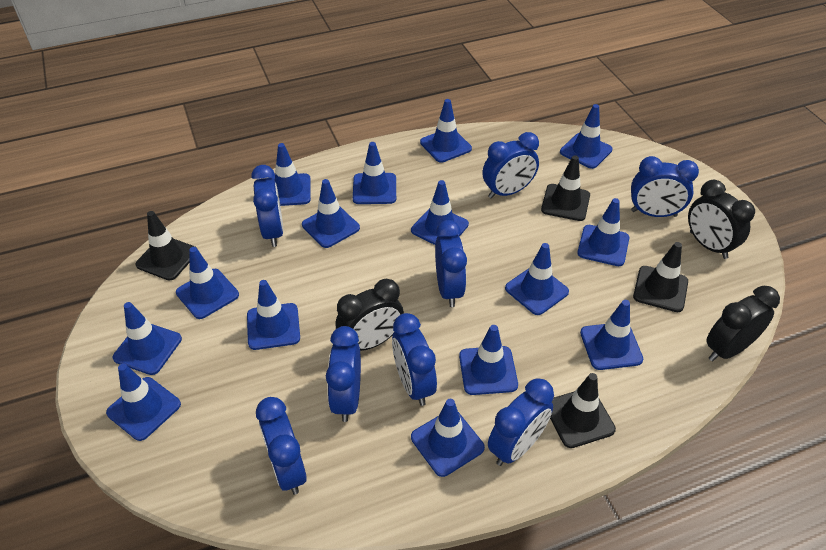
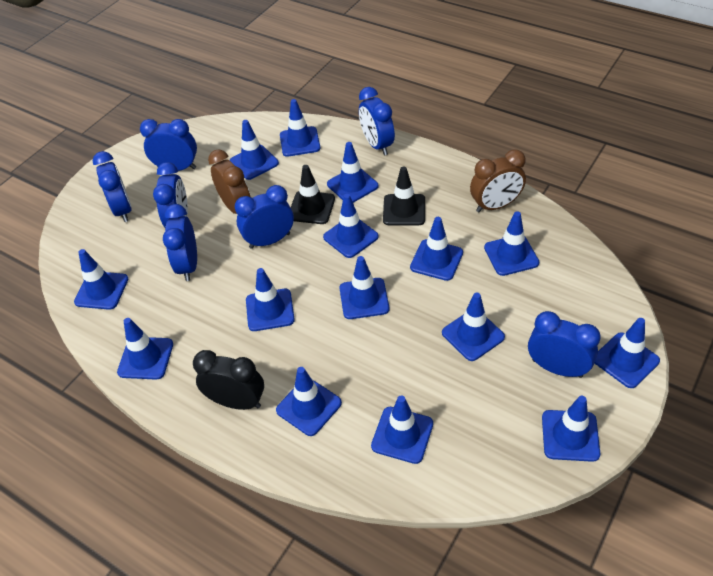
black clock: [336,279,404,351] [688,180,755,259] [706,286,780,361] = 3 -> [193,350,264,410] = 1
black traffic cone: [135,211,197,281] [541,155,590,221] [550,373,616,448] [633,242,688,312] = 4 -> [291,165,335,224] [383,166,425,225] = 2
blue clock: [251,165,283,247] [256,397,307,495] [326,326,361,422] [392,313,437,406] [435,220,467,307] [483,132,539,199] [488,378,554,466] [631,156,699,217] = 8 -> [93,151,131,222] [140,119,197,171] [153,162,188,228] [163,204,197,281] [235,185,294,249] [359,87,395,155] [528,311,601,378] = 7
brown clock: none = 0 -> [208,149,250,214] [470,149,526,212] = 2

